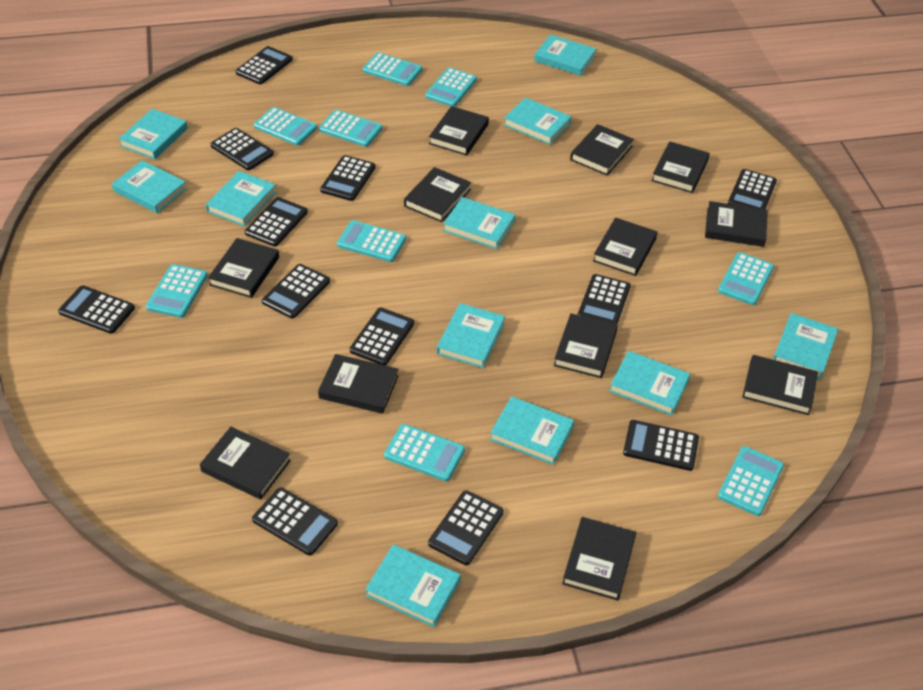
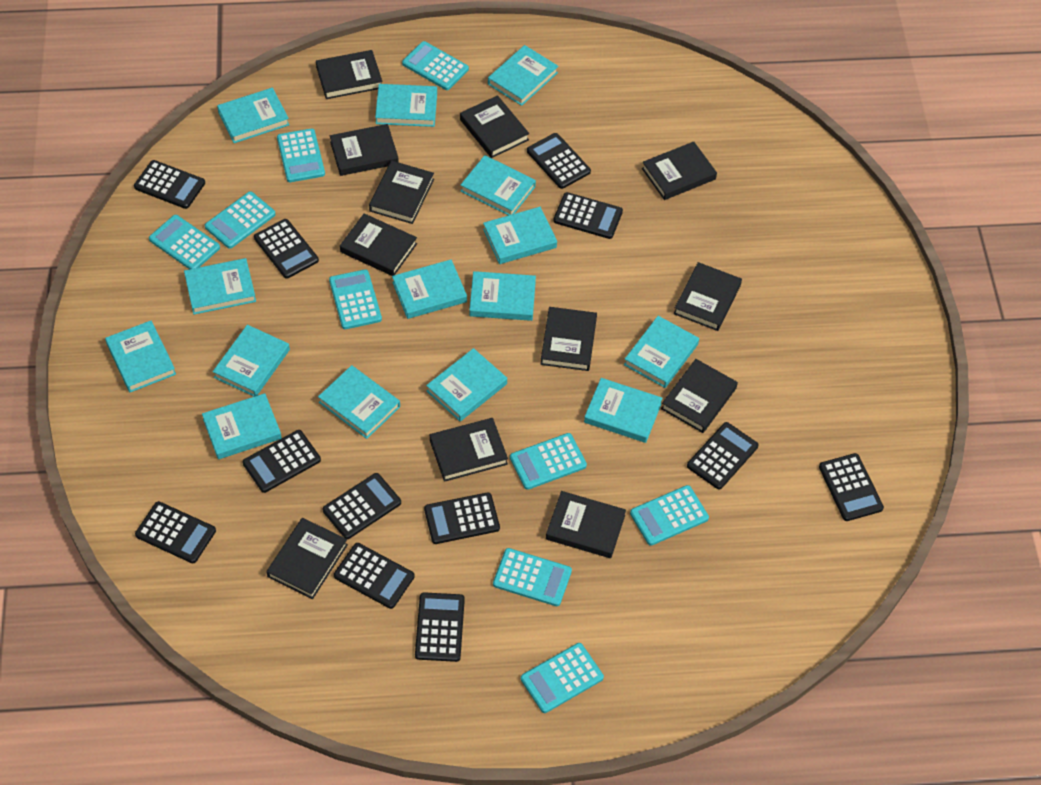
turquoise book: [112,160,187,213] [119,109,188,159] [206,171,276,226] [366,544,461,627] [437,303,505,368] [443,197,515,249] [490,396,574,465] [504,98,571,145] [534,34,596,76] [609,351,690,416] [773,313,838,379] = 11 -> [105,321,176,392] [184,258,256,314] [202,393,282,459] [213,325,290,397] [217,88,289,143] [318,365,400,439] [375,84,437,127] [392,260,467,319] [426,348,507,421] [461,155,536,216] [469,271,536,321] [483,207,557,264] [488,45,558,106] [584,378,662,443] [624,316,699,388] = 15

